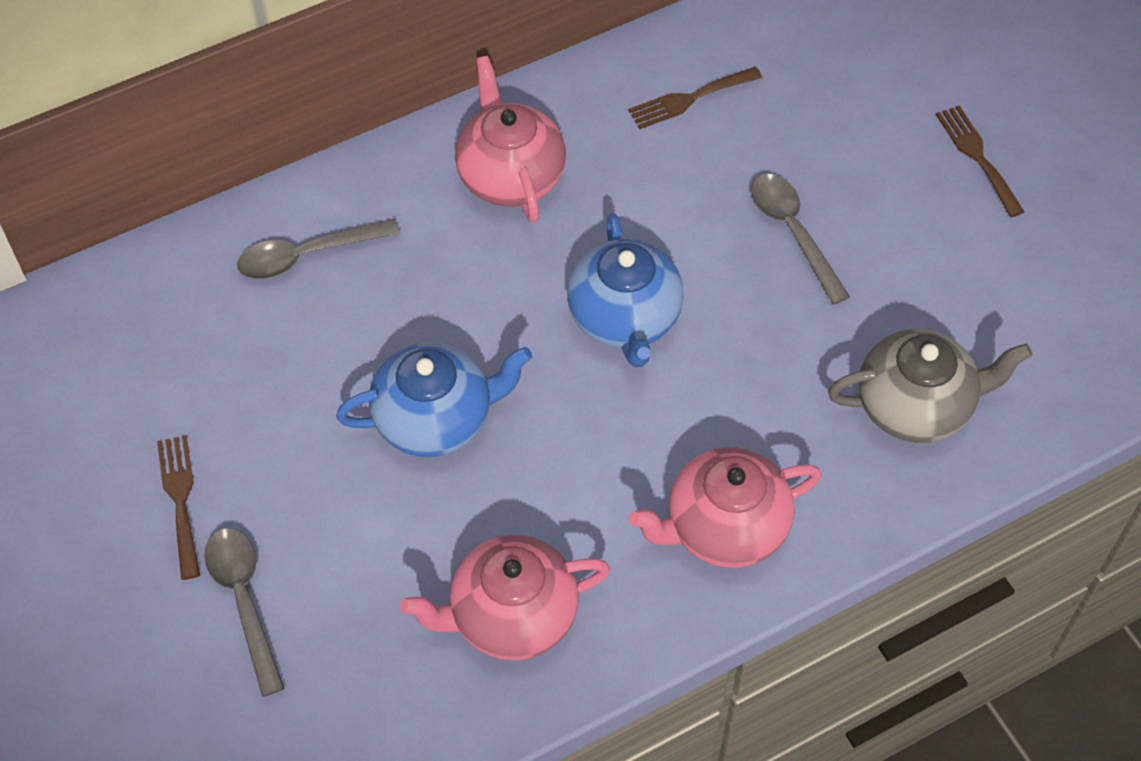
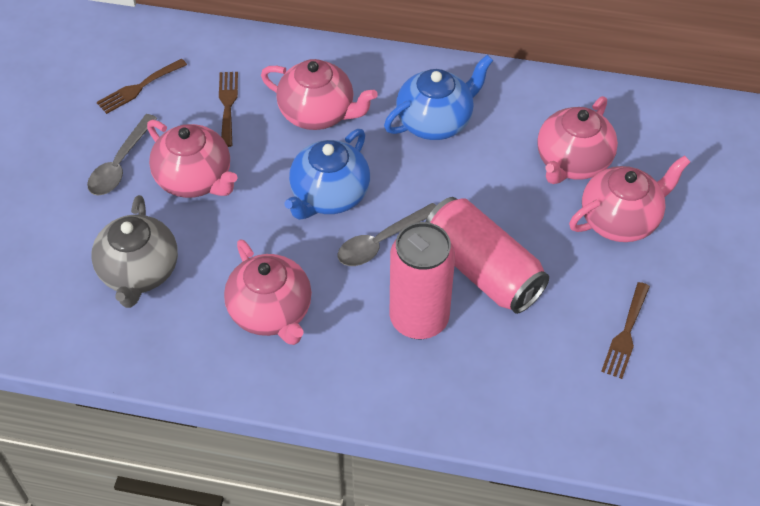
grey spoon: [205,528,285,697] [237,218,400,279] [751,174,850,305] = 3 -> [87,114,157,195] [338,203,436,266] = 2
pink can: none = 0 -> [389,222,455,339] [426,197,549,314] = 2
pink teapot: [400,535,610,660] [455,56,566,223] [629,447,822,568] = 3 -> [147,120,238,198] [224,239,312,345] [261,59,378,130] [537,96,618,184] [569,155,690,242] = 5

